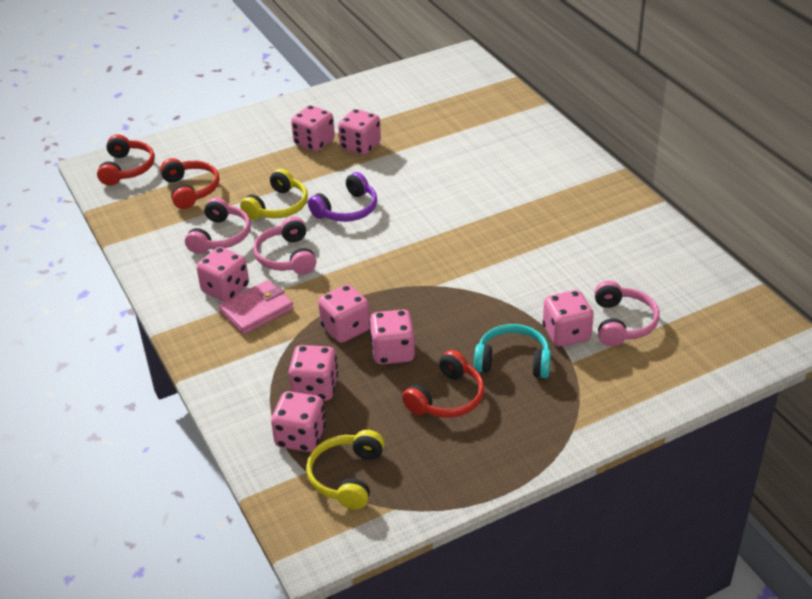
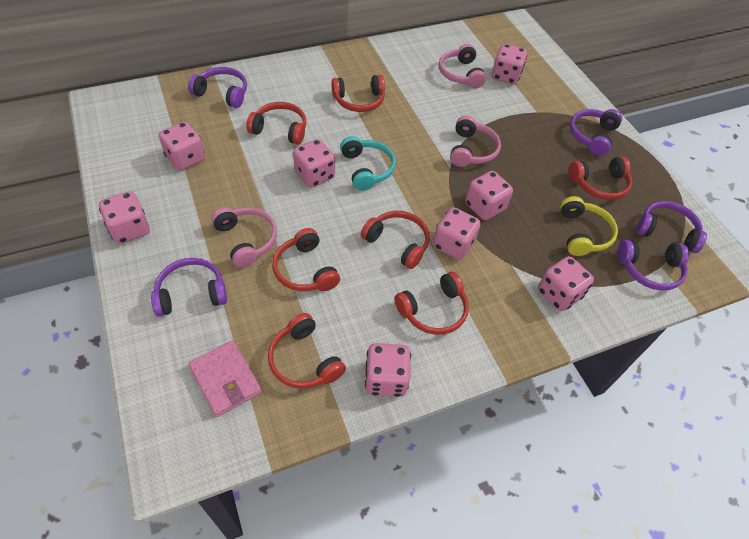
purple headphones: [308,172,377,222] = 1 -> [151,258,227,317] [188,67,247,108] [570,109,622,156] [618,240,689,290] [636,201,707,253] = 5
red headphones: [97,134,155,186] [160,158,220,209] [402,350,484,418] = 3 -> [246,102,306,145] [268,313,346,389] [272,228,340,291] [331,75,385,112] [361,211,430,269] [395,272,469,335] [569,156,632,200] = 7
yellow headphones: [240,169,308,220] [306,430,385,509] = 2 -> [560,196,618,256] = 1

